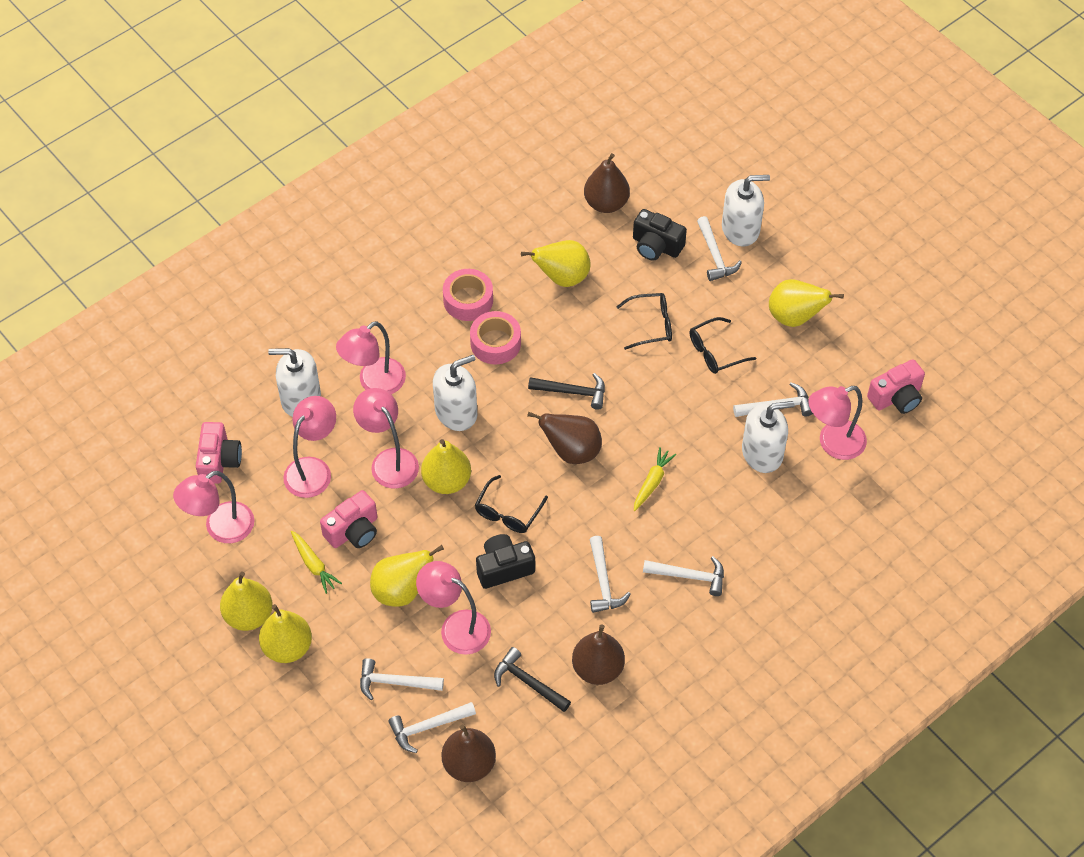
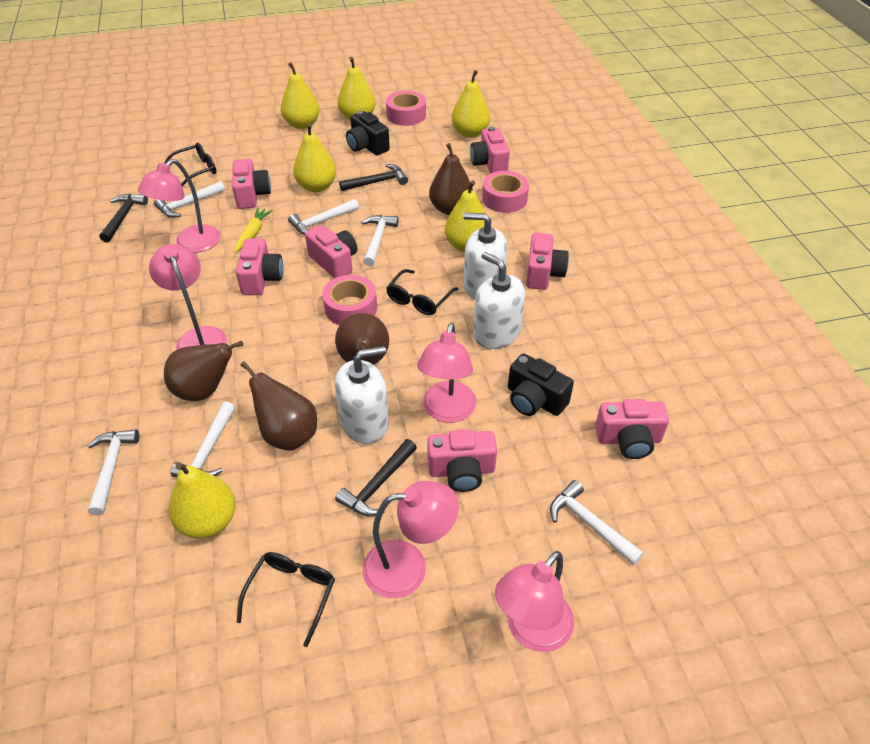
black hammer: [494,647,571,712] [528,373,605,410] = 2 -> [99,194,148,242] [335,439,417,517] [339,164,408,191] = 3
pink camera: [196,422,242,484] [320,490,377,548] [867,359,925,414] = 3 -> [232,159,271,209] [236,238,283,295] [305,225,357,279] [427,430,497,492] [470,126,510,174] [526,233,569,290] [595,399,669,459] = 7
pink lamp: [173,471,254,543] [283,396,336,498] [336,321,406,394] [353,388,419,489] [416,561,491,655] [809,386,867,460] = 6 -> [138,159,221,253] [149,244,227,350] [363,481,459,598] [417,322,476,423] [495,551,574,652] = 5
pink tape: [443,269,493,321] [470,311,521,364] = 2 -> [322,275,377,325] [386,91,426,126] [482,171,529,213] = 3
white soap dispenser: [268,348,321,417] [433,355,477,431] [722,175,770,246] [742,401,794,473] = 4 -> [335,346,389,444] [463,213,507,300] [473,252,525,349] = 3
yellow carrot: [291,531,342,594] [634,447,676,511] = 2 -> [235,208,272,252] = 1

